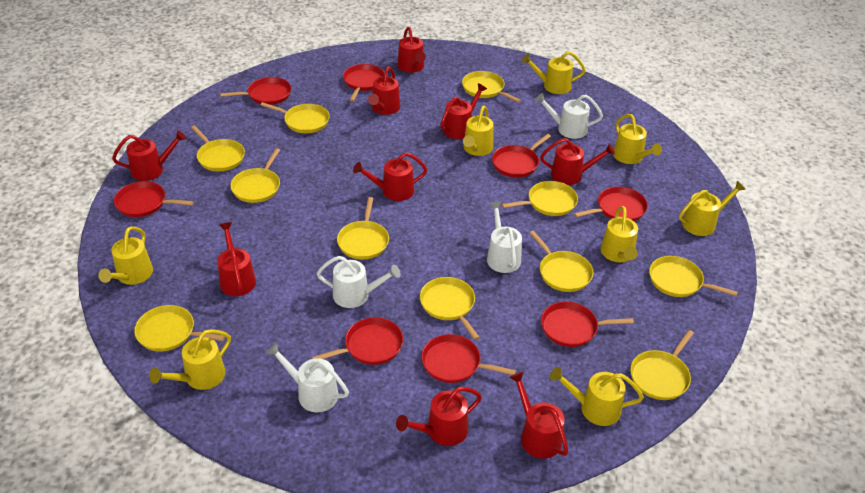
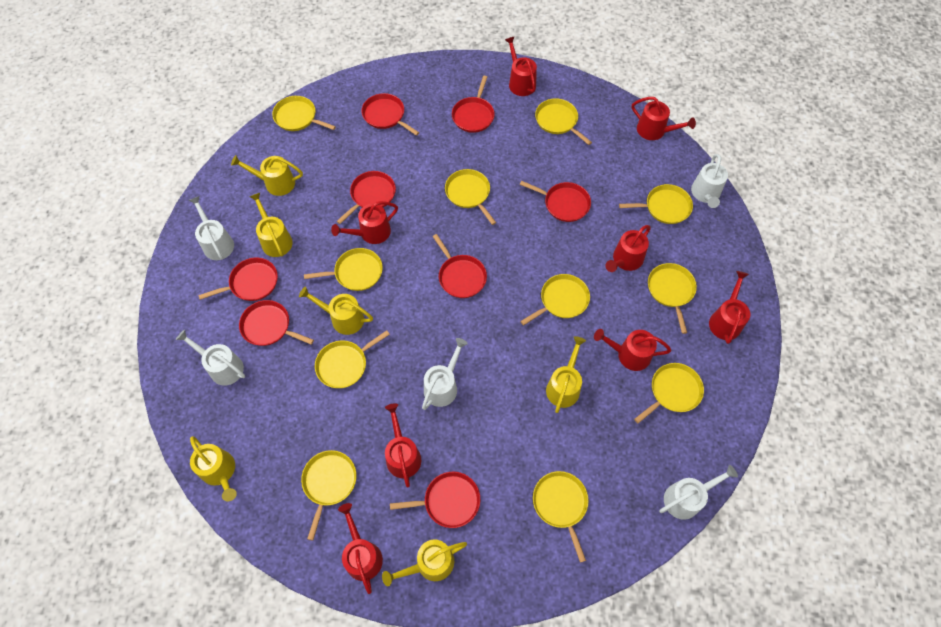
red watering can: [112,130,186,181] [217,222,256,296] [353,152,427,201] [368,66,400,115] [396,387,482,446] [397,27,426,73] [440,83,487,139] [509,372,569,459] [540,138,615,185] = 9 -> [331,201,398,244] [338,503,383,594] [385,403,421,487] [505,36,537,96] [594,329,671,371] [605,225,651,272] [632,97,696,140] [709,271,750,344] = 8
white watering can: [266,343,349,412] [317,256,401,308] [487,201,522,273] [535,93,603,139] = 4 -> [176,330,245,386] [188,196,234,260] [422,338,468,410] [659,465,738,520] [691,154,728,208] = 5
yellow watering can: [98,226,153,285] [149,329,231,390] [463,106,493,156] [522,51,586,94] [550,367,644,426] [600,206,638,262] [613,114,662,164] [679,181,746,236] = 8 -> [190,436,237,501] [231,155,303,196] [250,193,293,257] [299,287,373,335] [382,539,467,586] [546,336,586,413] = 6

